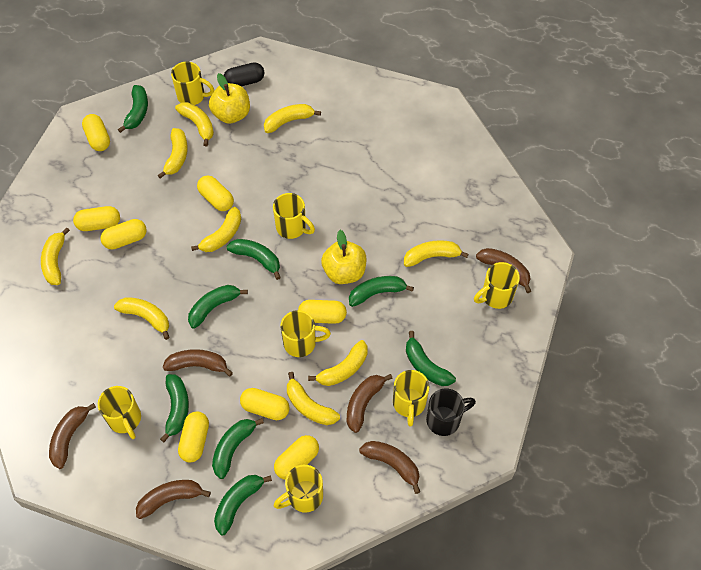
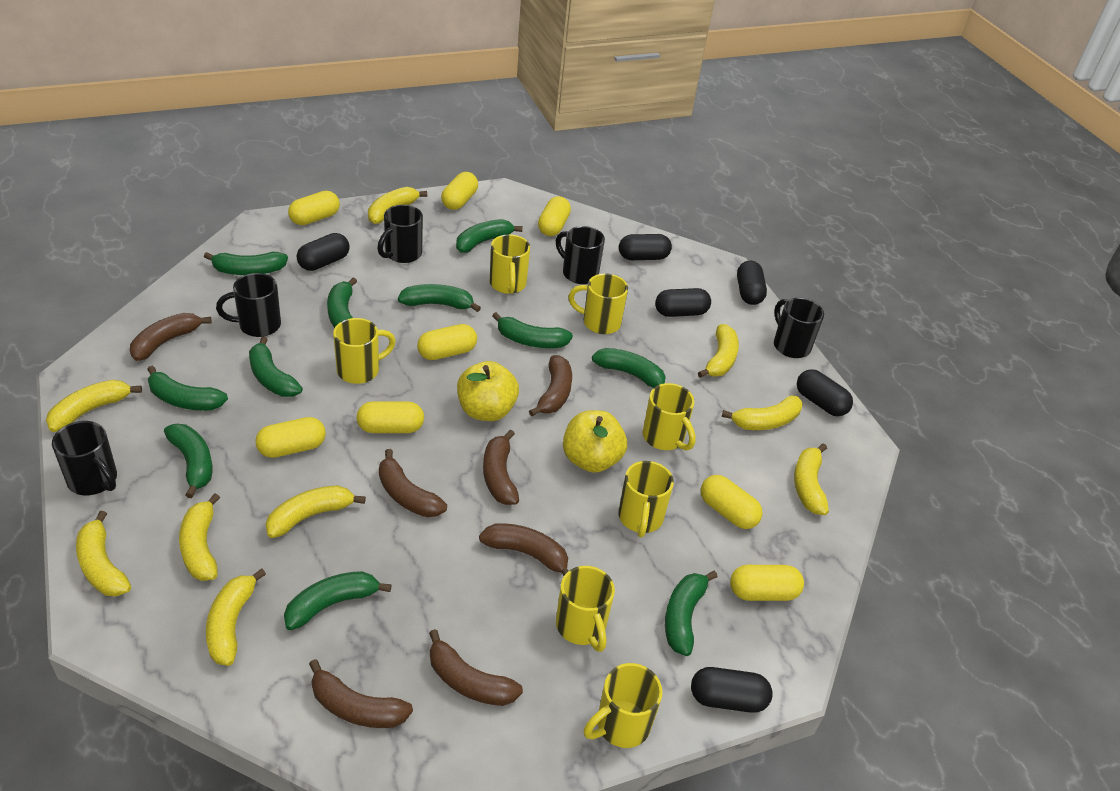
black capsule: [224,63,265,86] = 1 -> [297,233,350,271] [619,234,672,260] [655,288,711,317] [691,667,773,713] [737,261,767,305] [797,369,853,416] = 6
black mug: [426,388,476,436] = 1 -> [52,421,117,495] [216,273,281,337] [377,205,423,263] [556,226,605,284] [774,298,824,358] = 5
brown banana: [49,403,96,469] [136,480,211,519] [163,349,233,377] [347,374,393,433] [359,441,420,494] [476,248,531,293] = 6 -> [130,313,212,361] [309,659,413,728] [379,449,447,517] [429,629,523,706] [479,523,568,576] [483,430,519,505] [529,355,572,416] = 7
green banana: [118,85,148,133] [160,374,189,442] [188,285,248,329] [212,418,264,479] [214,475,272,535] [226,239,281,280] [349,276,414,307] [406,331,456,386] = 8 -> [147,366,228,411] [164,424,212,498] [204,252,288,275] [249,337,303,397] [284,571,392,630] [327,277,357,328] [398,284,481,312] [456,219,523,253] [492,312,573,348] [592,348,666,388] [665,571,717,656] = 11

